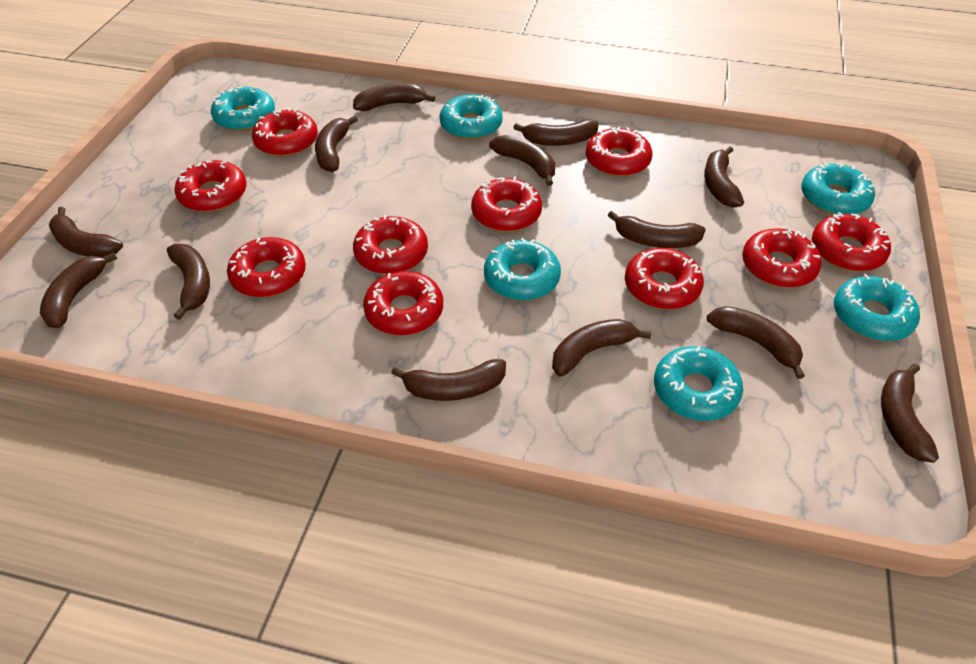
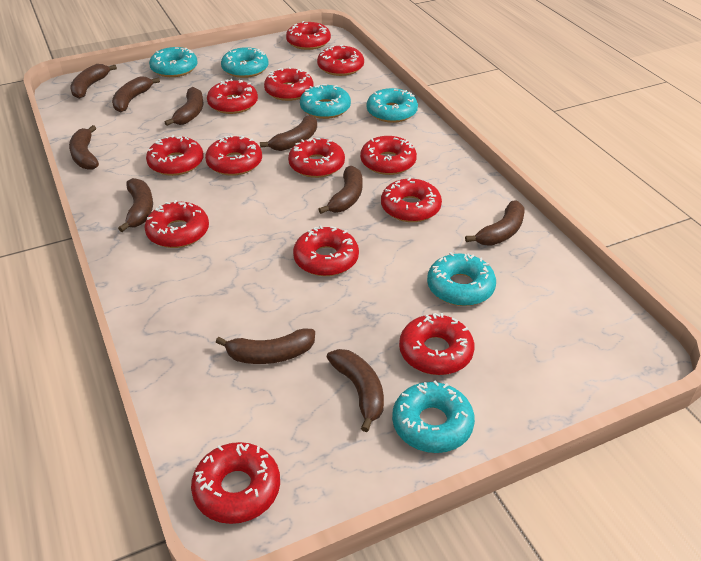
brown banana: [40,252,117,328] [49,207,123,257] [167,244,210,320] [315,116,358,172] [353,83,435,111] [391,359,506,401] [489,135,555,186] [513,119,598,146] [552,319,651,377] [608,211,706,248] [704,146,744,208] [707,306,805,379] [881,363,939,463] = 13 -> [69,125,99,170] [70,64,117,99] [112,77,160,112] [118,178,153,232] [164,87,203,126] [216,328,315,364] [260,115,317,151] [318,166,363,214] [326,349,384,432] [465,201,525,245] = 10
red donut: [174,160,247,212] [227,237,306,297] [252,108,318,156] [353,215,428,274] [363,271,443,335] [471,177,542,232] [586,127,652,177] [625,248,704,309] [742,228,822,288] [812,212,891,272] = 10 -> [145,200,209,248] [146,135,204,176] [191,442,280,524] [205,135,262,176] [207,79,258,114] [264,67,314,101] [286,21,331,50] [288,138,345,178] [293,225,359,276] [317,44,364,76] [360,136,417,175] [381,177,442,222] [399,313,474,375] = 13

